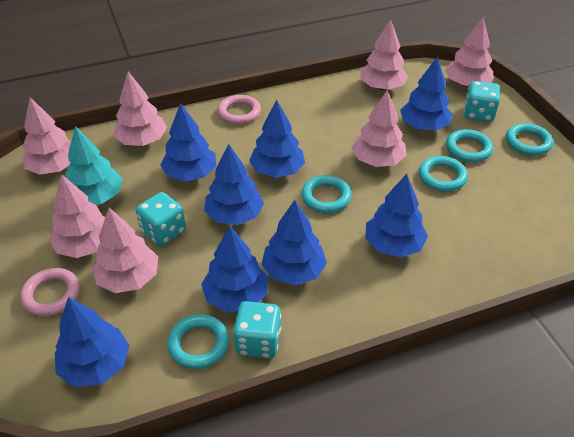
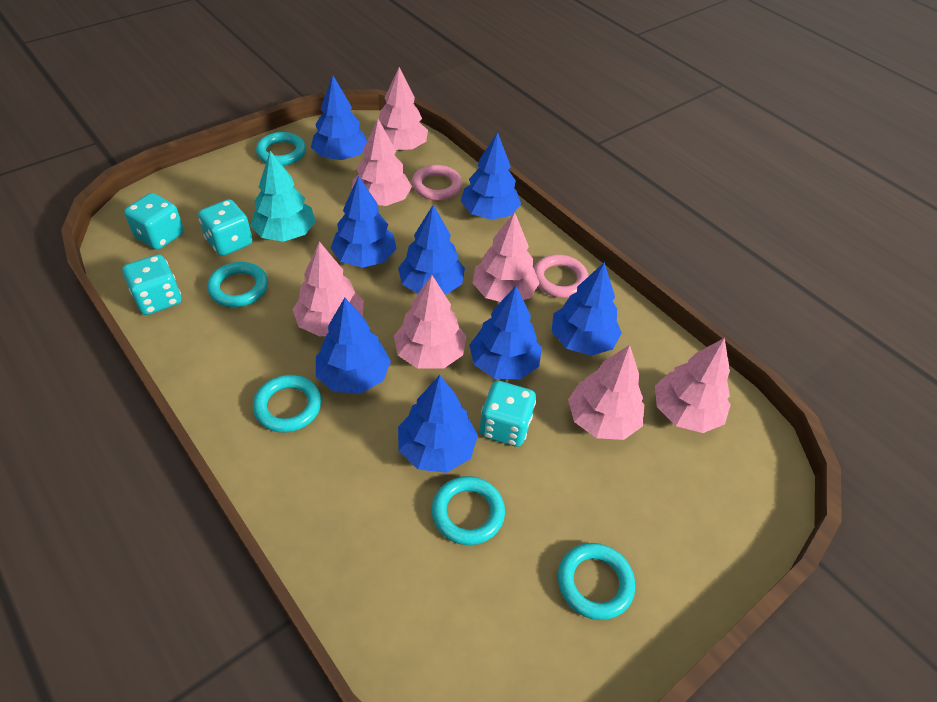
turquoise dice: [136,192,186,246] [233,301,281,359] [464,81,500,122] = 3 -> [122,254,181,315] [124,193,184,250] [198,199,253,256] [480,381,536,447] = 4

